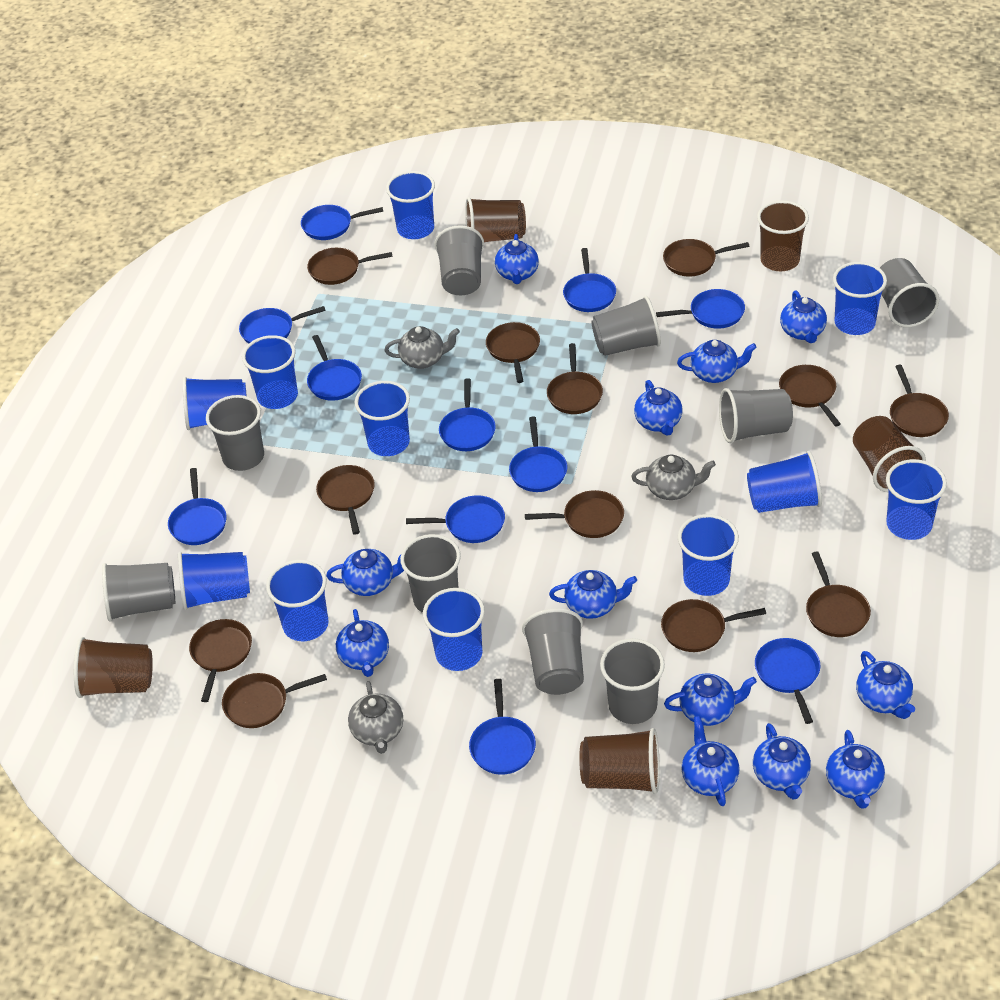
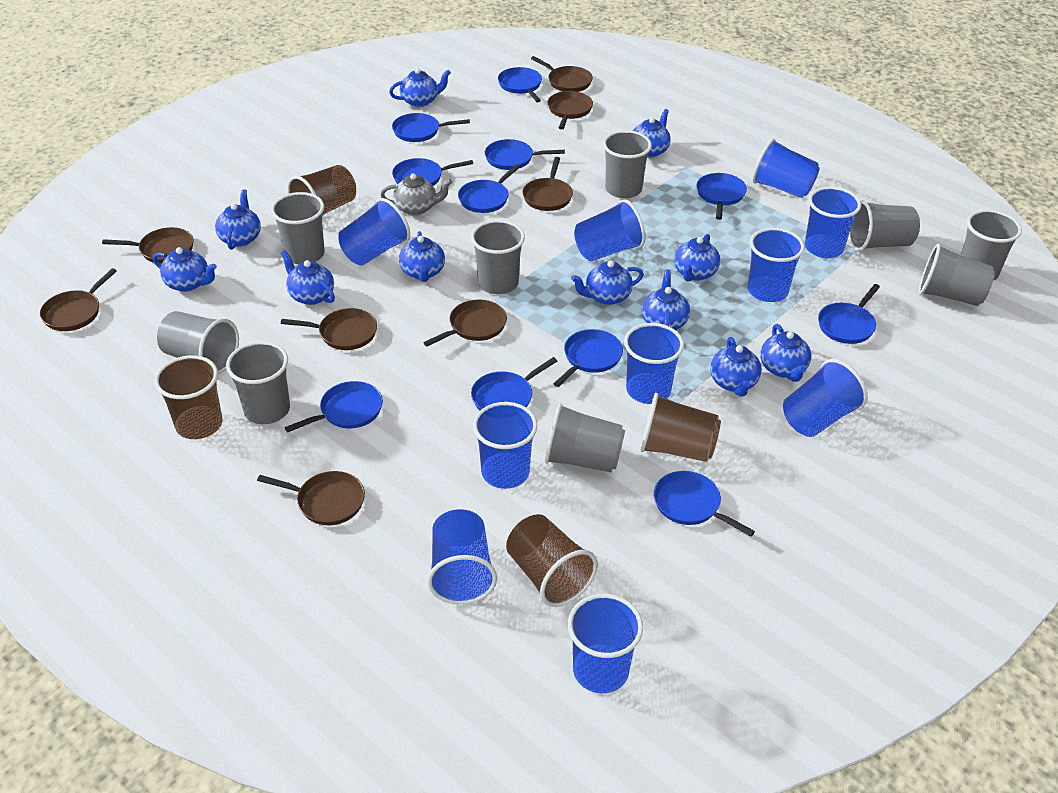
blue cup: [178,552,250,610] [183,377,247,430] [242,335,298,409] [266,560,329,641] [354,381,410,456] [386,171,435,239] [423,588,485,671] [678,514,739,596] [747,451,822,513] [833,262,887,335] [886,459,947,540] = 11 -> [338,198,410,266] [427,509,497,604] [473,402,538,489] [568,594,643,693] [574,199,645,261] [624,323,684,404] [748,228,805,302] [752,138,820,198] [783,359,867,437] [805,187,861,258] = 10
blue teapot: [326,549,404,596] [336,609,389,677] [495,234,539,284] [549,570,637,619] [634,380,682,436] [664,673,757,726] [677,340,757,383] [682,716,739,806] [753,723,811,800] [780,291,827,343] [826,730,885,809] [856,651,915,719] = 12 -> [153,247,217,292] [215,189,261,250] [281,250,335,305] [389,68,451,107] [399,231,445,282] [571,261,644,305] [633,109,671,158] [642,269,690,330] [674,234,720,282] [710,337,762,396] [760,324,811,382] = 11
brown cup: [74,637,153,698] [465,197,526,242] [579,728,660,794] [757,200,809,271] [853,416,926,492] = 5 -> [154,355,222,439] [287,165,356,216] [506,514,597,607] [640,393,721,462] = 4
brown pan: [189,619,252,702] [222,673,327,728] [307,248,392,285] [316,465,375,535] [486,322,540,383] [525,490,624,538] [547,343,603,414] [661,599,766,652] [663,239,749,277] [779,365,841,427] [806,551,871,637] [890,365,949,437] = 12 -> [40,268,117,331] [102,227,194,264] [257,471,365,525] [281,308,377,350] [423,299,507,346] [522,157,573,211] [531,56,593,92] [548,91,593,129] = 8
grey teapot: [348,681,403,754] [384,326,460,369] [631,454,716,500] = 3 -> [381,173,452,216] = 1

